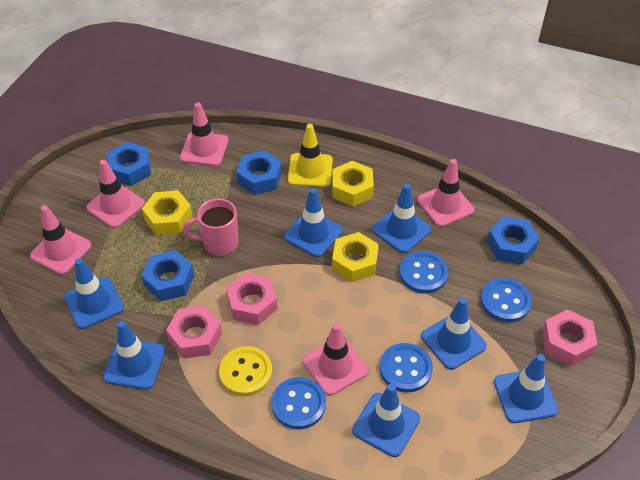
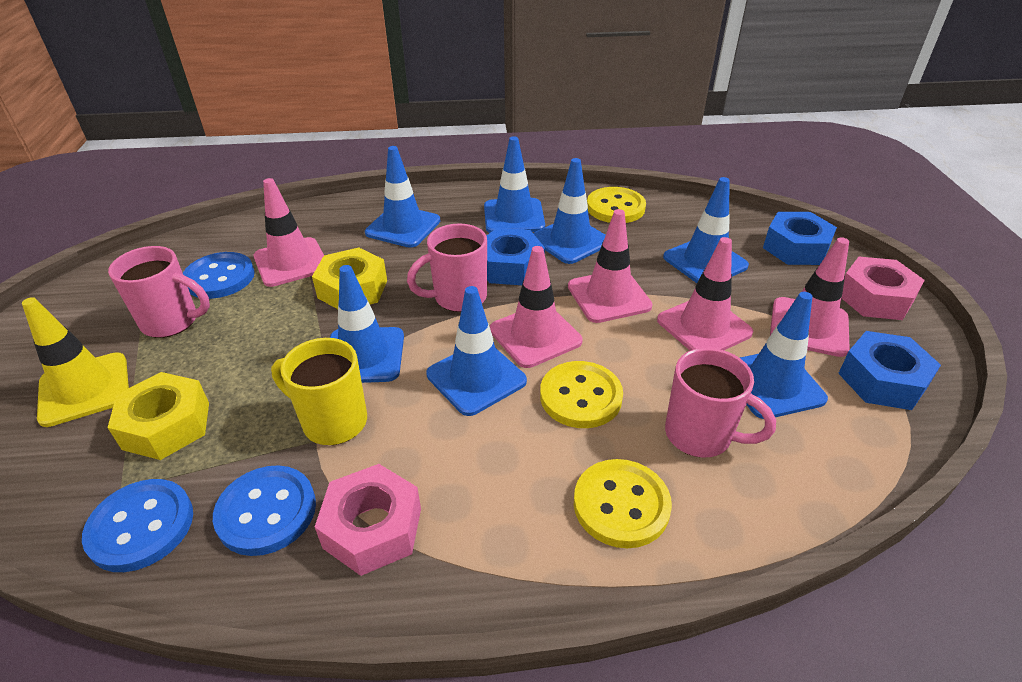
blue button: [272,377,326,429] [380,343,433,393] [399,251,448,294] [481,278,532,323] = 4 -> [82,479,193,572] [183,252,255,299] [213,465,316,556] = 3
blue nut: [108,142,151,186] [141,250,194,301] [237,150,282,195] [487,216,540,264] = 4 -> [486,228,545,285] [763,212,837,265] [838,331,941,410] = 3
pink mug: [183,199,239,256] = 1 -> [108,246,210,338] [407,223,487,312] [665,348,776,458] = 3
pink nut: [166,305,222,359] [226,273,277,325] [542,309,598,366] = 3 -> [315,464,421,576] [841,257,925,320] = 2
yellow button: [219,346,272,396] = 1 -> [540,361,623,428] [574,459,672,548] [587,187,646,223] = 3
yellow mug: none = 0 -> [271,338,367,445] = 1
yellow nut: [142,191,193,235] [332,161,374,206] [332,232,379,282] = 3 -> [107,372,209,460] [312,247,387,309] = 2

